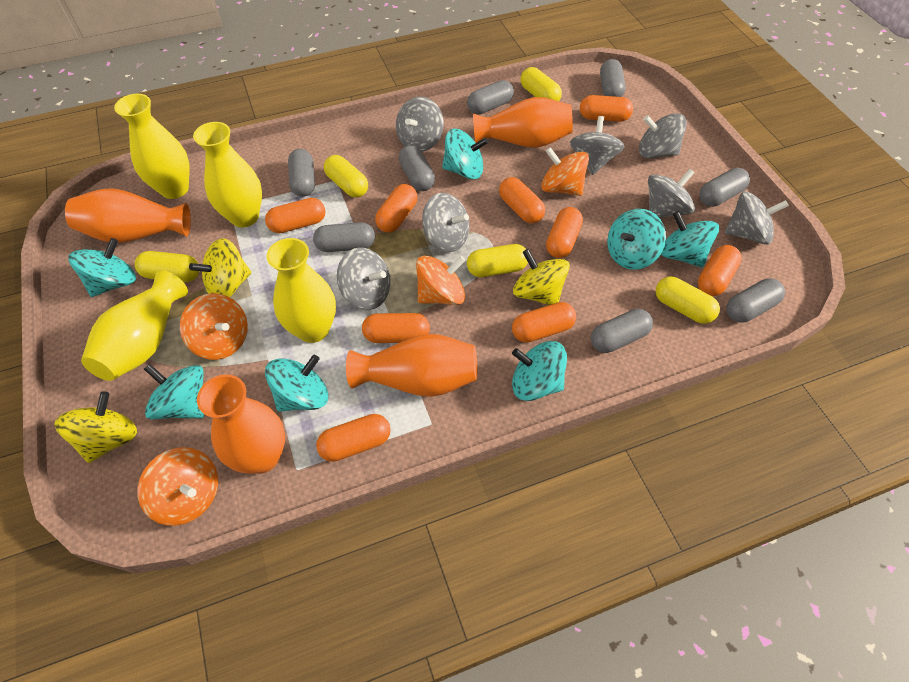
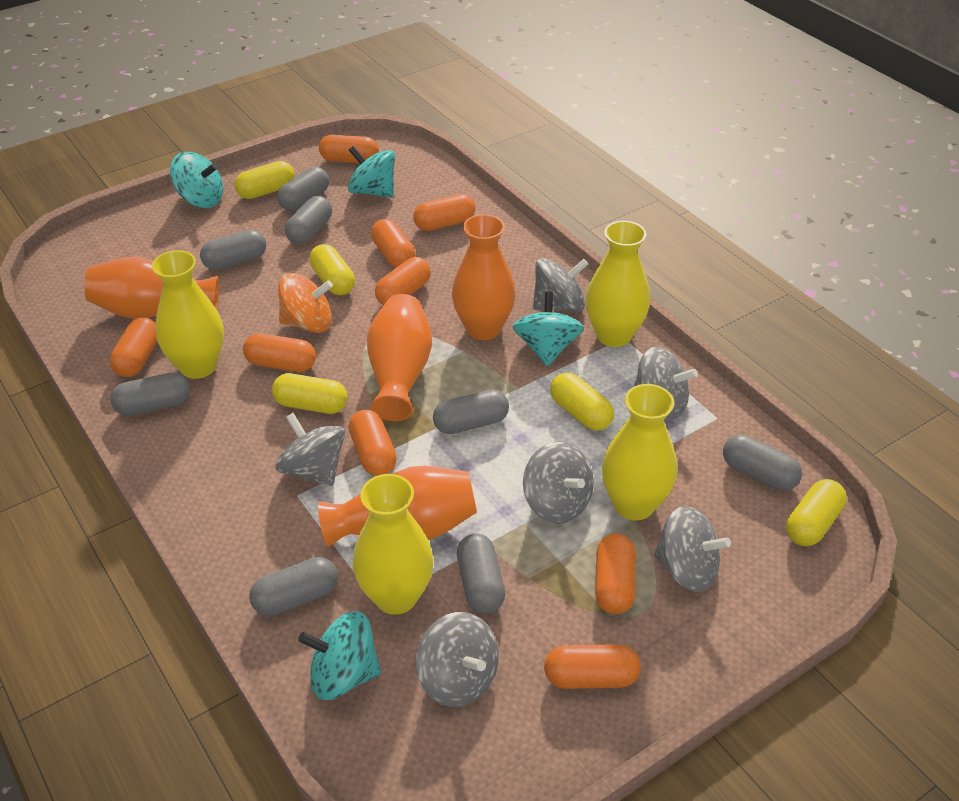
grey spinning top: [337,247,391,310] [396,97,444,152] [422,193,469,252] [570,116,625,175] [639,113,687,159] [648,169,695,218] [725,191,789,245] = 7 -> [275,413,345,486] [416,612,499,707] [523,442,594,524] [533,258,588,312] [634,347,698,419] [654,506,731,592] = 6
orange spinning top: [137,447,218,526] [180,293,248,360] [416,256,466,305] [541,147,589,196] = 4 -> [278,273,333,333] = 1
turquoise spinning top: [68,238,136,297] [144,364,204,419] [265,355,328,412] [442,129,488,179] [512,341,567,401] [607,209,666,270] [661,211,719,267] = 7 -> [170,152,223,208] [298,611,381,700] [348,146,395,197] [513,291,584,366] = 4
yellow spinning top: [54,391,137,463] [189,238,251,297] [513,249,570,305] = 3 -> none = 0

